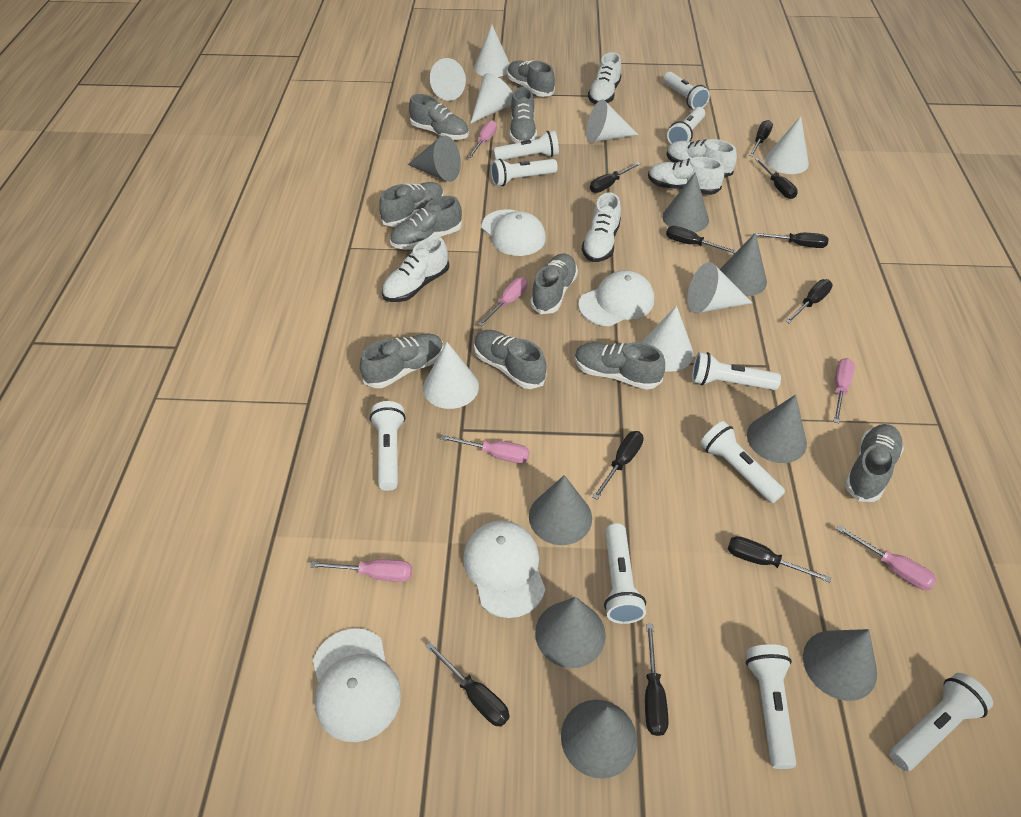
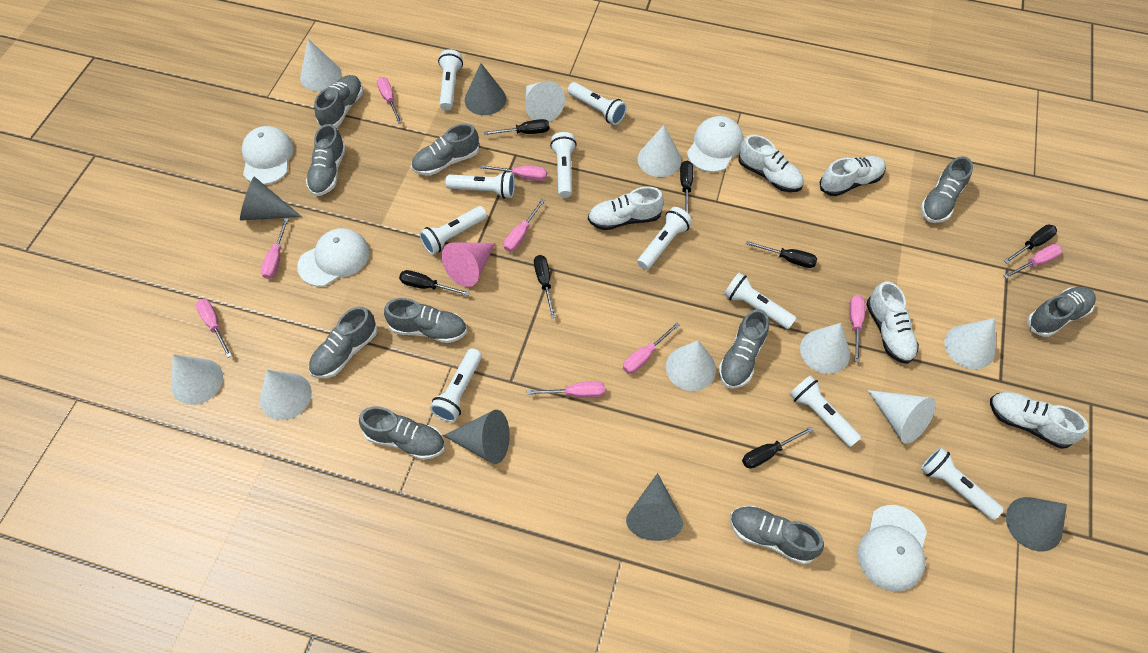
black screwdriver: [425,642,510,727] [590,162,641,193] [592,431,644,500] [645,624,669,736] [666,226,737,254] [728,536,831,583] [749,120,773,157] [753,232,829,248] [755,158,798,199] [785,279,833,324] = 10 -> [399,270,470,296] [484,119,550,135] [534,255,556,318] [680,161,693,214] [742,426,813,469] [746,241,817,268] [1004,224,1057,263] = 7
grey cone: [408,136,461,182] [529,475,592,545] [535,597,606,668] [561,700,637,779] [663,172,709,232] [720,233,767,296] [747,395,807,463] [803,629,877,701] = 8 -> [240,176,302,221] [443,410,510,464] [465,63,506,115] [626,473,683,541] [1006,497,1067,551] = 5
pink cone: none = 0 -> [442,242,495,287] = 1
pink screwdriver: [310,559,412,582] [440,435,530,463] [468,120,497,158] [478,277,528,326] [833,358,855,423] [836,525,937,590] = 6 -> [196,299,232,358] [261,218,289,279] [377,77,402,124] [480,165,547,181] [504,199,545,252] [527,381,605,398] [623,322,680,374] [849,295,865,362] [1004,244,1063,279] = 9
white cone: [423,342,479,409] [430,58,466,101] [470,73,513,124] [474,25,510,77] [586,99,638,143] [642,306,694,372] [687,262,752,313] [765,116,809,174] = 8 -> [171,354,223,405] [260,370,312,420] [300,39,342,91] [525,81,565,122] [638,125,681,177] [666,340,716,391] [800,323,850,374] [867,390,936,444] [944,318,995,369] = 9

